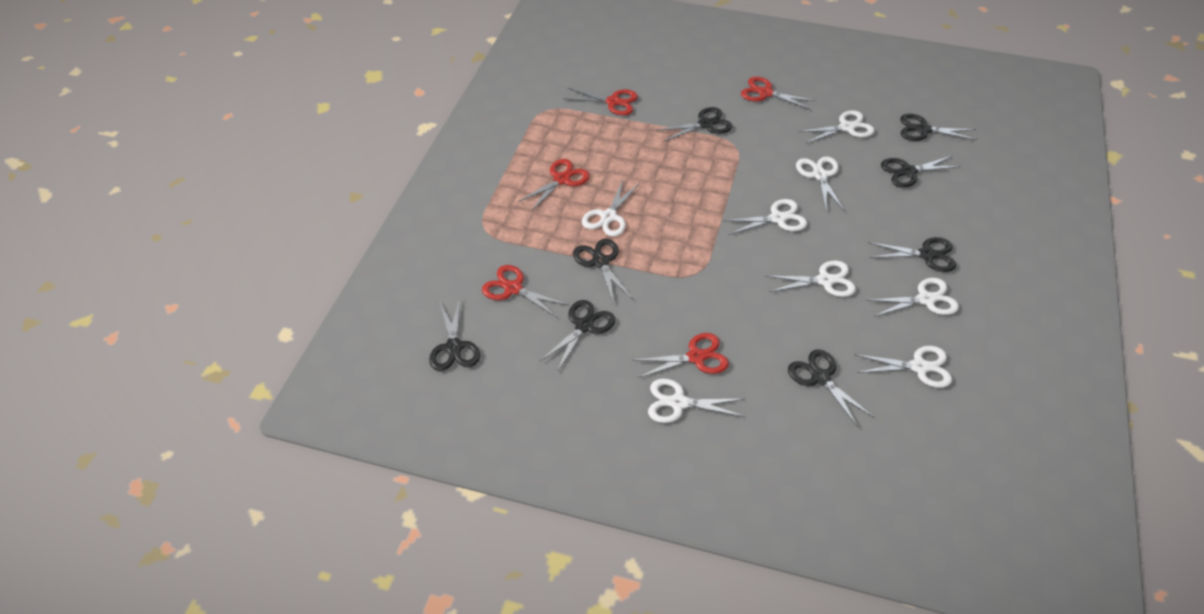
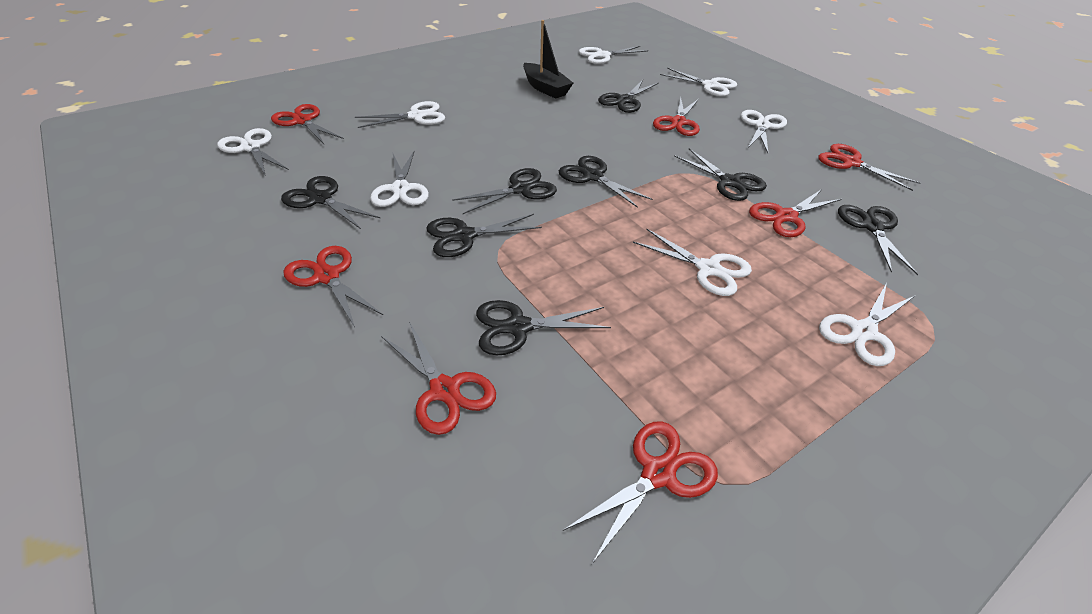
black boat: none = 0 -> [523,20,573,99] = 1
red scissors: [482,265,568,318] [518,159,590,211] [563,88,638,115] [633,333,729,378] [741,77,816,110] = 5 -> [271,104,344,144] [283,246,383,327] [381,322,496,435] [563,422,718,564] [653,97,700,136] [749,189,842,237] [818,144,920,191] = 7

